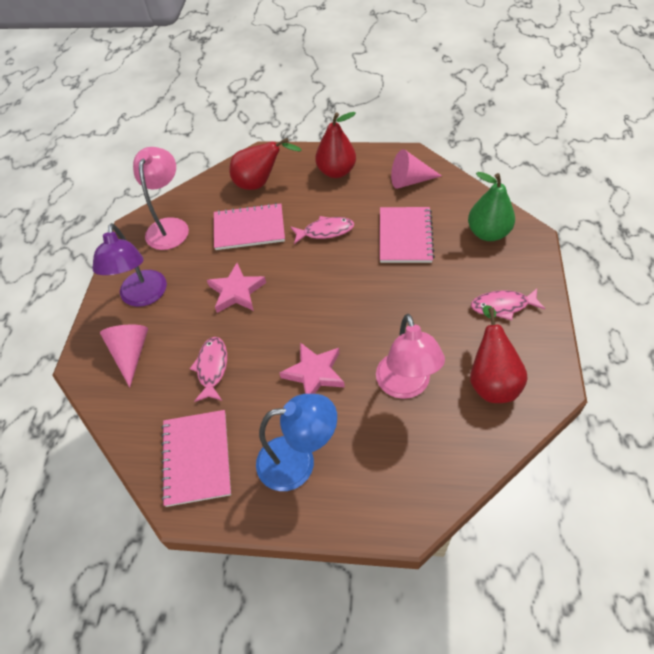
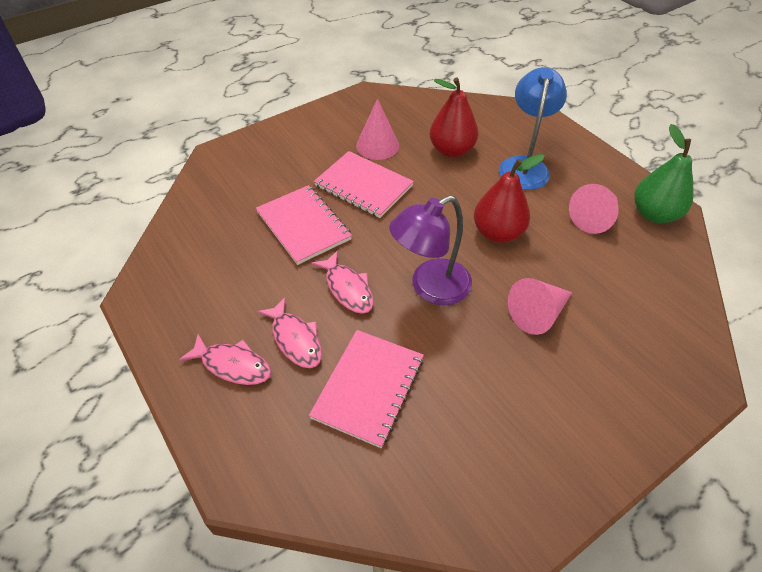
pink cone: [100,325,148,388] [391,149,442,189] = 2 -> [356,98,399,160] [508,278,572,335] [569,184,619,234] = 3
pink lamp: [133,147,189,250] [376,314,445,399] = 2 -> none = 0
pink star: [207,263,266,313] [280,342,345,394] = 2 -> none = 0
red pear: [229,138,302,190] [315,112,356,178] [470,305,528,403] = 3 -> [430,77,478,157] [474,154,545,243] = 2

